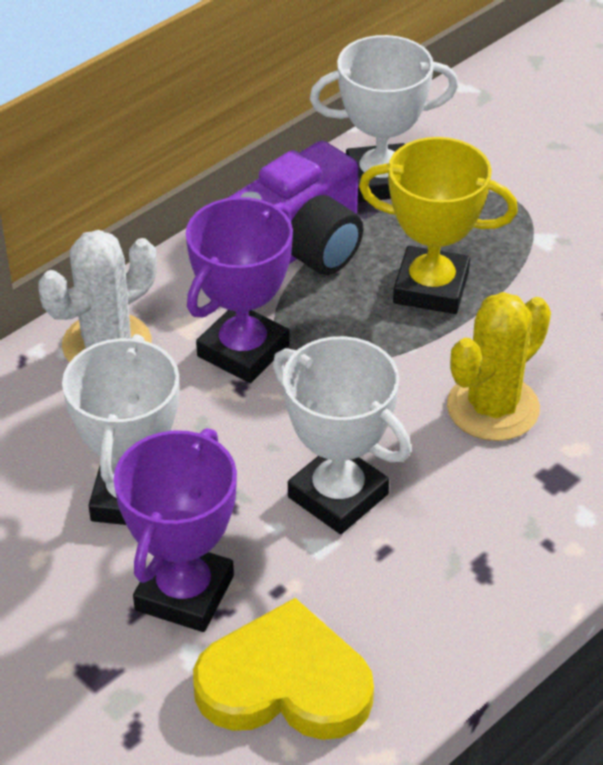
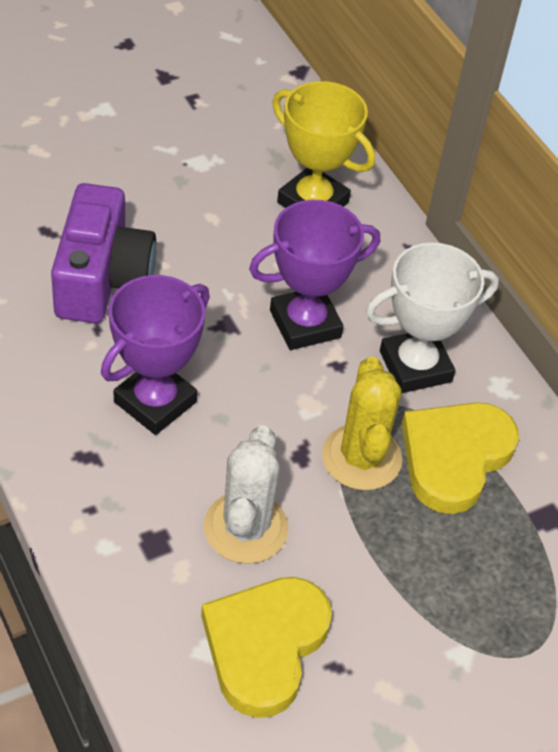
white trophy: [62,334,179,525] [273,336,411,534] [310,35,458,202] = 3 -> [366,243,499,393] = 1
yellow heart: [193,598,374,740] = 1 -> [201,577,332,718] [402,402,519,514] = 2

